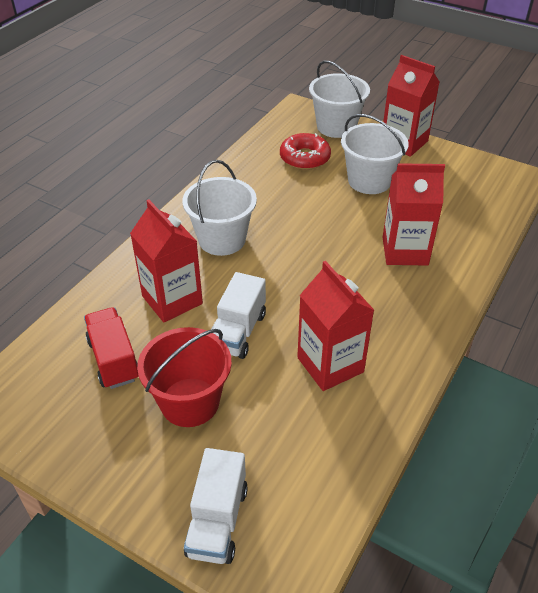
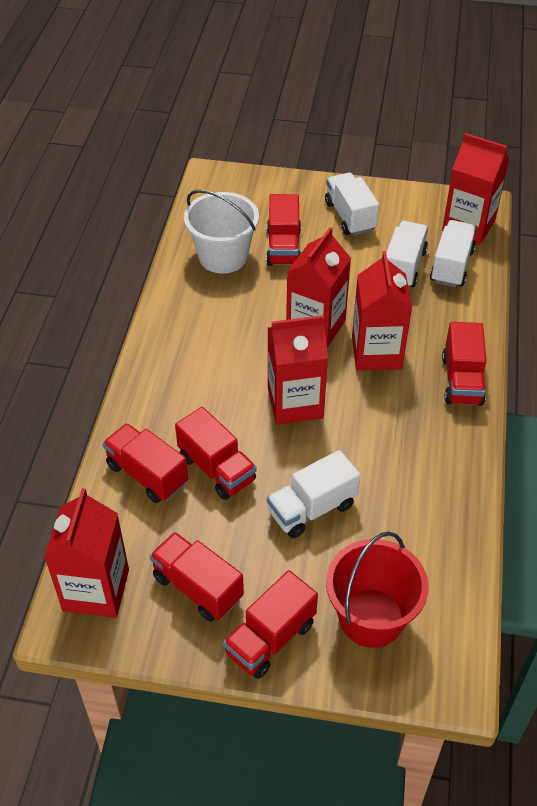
red carton: [130,199,203,322] [297,261,374,391] [382,163,445,265] [383,55,440,157] = 4 -> [44,488,129,618] [268,315,328,425] [286,227,351,348] [352,251,412,371] [442,133,510,244] = 5
red donut: [280,133,331,170] = 1 -> none = 0
red truck: [84,307,139,389] = 1 -> [103,423,188,503] [150,532,244,622] [175,407,256,500] [223,570,318,679] [266,194,301,266] [442,322,487,406] = 6
white bucket: [182,160,257,256] [309,61,370,138] [341,114,409,194] = 3 -> [184,190,259,274] = 1
white truck: [184,448,248,564] [211,272,266,359] = 2 -> [267,450,360,538] [325,173,379,236] [386,221,428,287] [430,220,476,287] = 4

